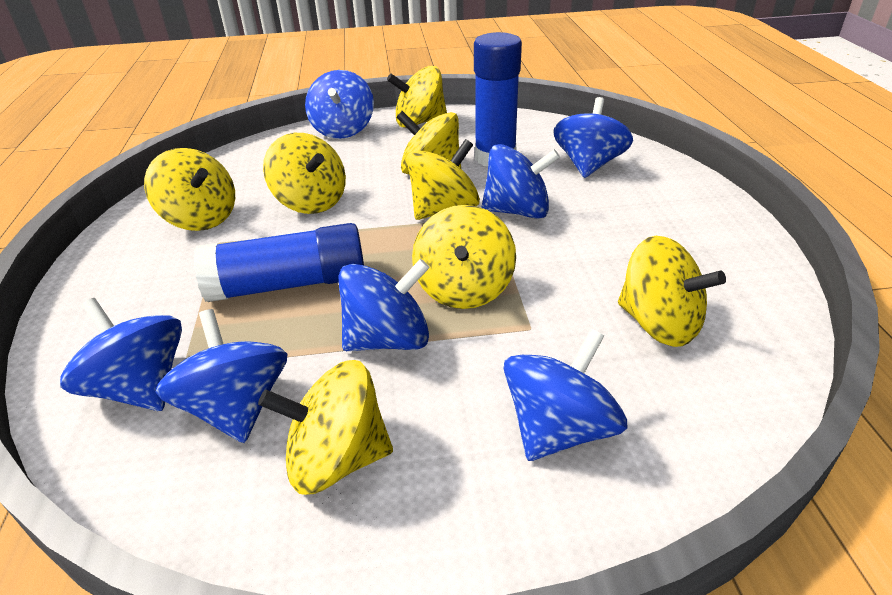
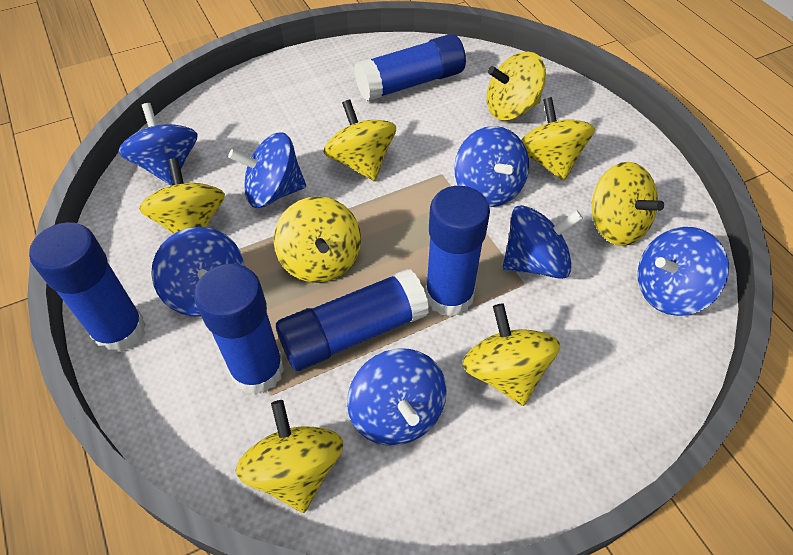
blue glue stick: [193,223,364,302] [474,32,522,166] = 2 -> [29,222,146,353] [194,264,284,395] [276,269,429,371] [354,34,466,101] [425,186,490,317] = 5

